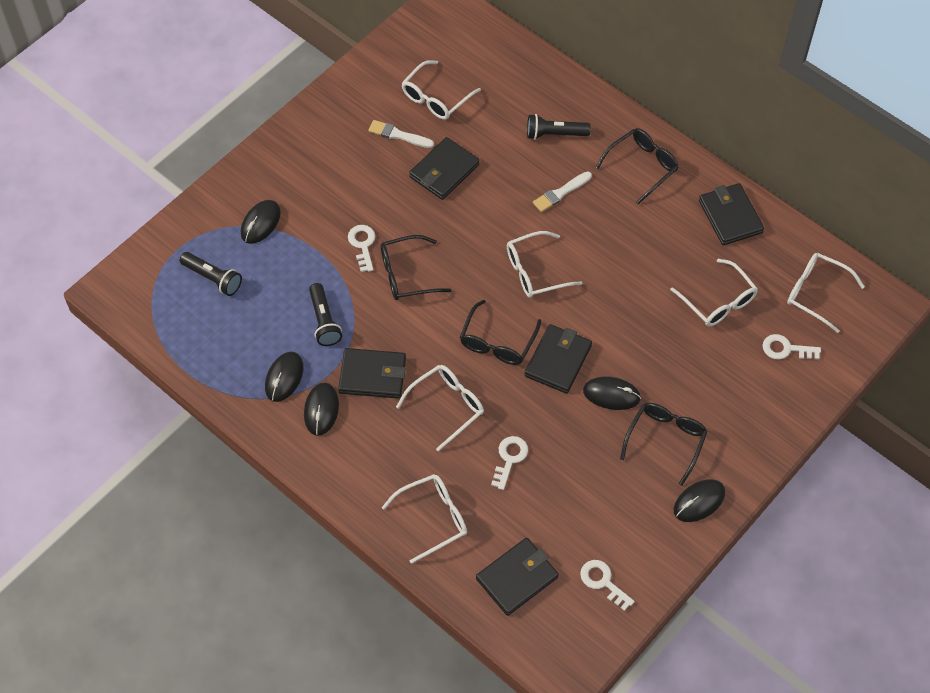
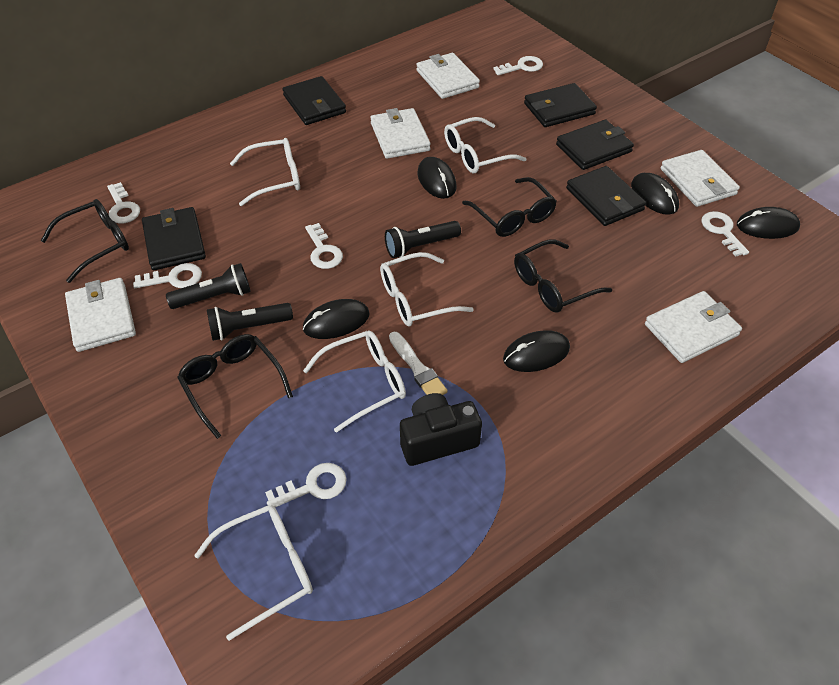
black camera: none = 0 -> [400,393,482,466] = 1
white brush: [368,120,434,148] [533,171,592,212] = 2 -> [389,332,448,395] = 1
white glasses: [382,474,467,564] [396,365,484,452] [402,60,481,120] [507,231,582,298] [670,259,758,327] [787,253,865,333] = 6 -> [194,505,313,641] [230,138,300,206] [303,330,406,433] [380,252,474,327] [444,117,526,173] = 5
white key: [348,225,375,272] [491,436,528,490] [580,560,635,611] [762,334,821,360] = 4 -> [107,182,140,223] [133,263,202,288] [265,463,347,507] [305,223,343,269] [493,56,543,75] [701,211,749,257] = 6
white wallet: none = 0 -> [65,278,136,352] [370,108,431,159] [416,53,480,99] [645,291,742,363] [661,150,740,207] = 5

